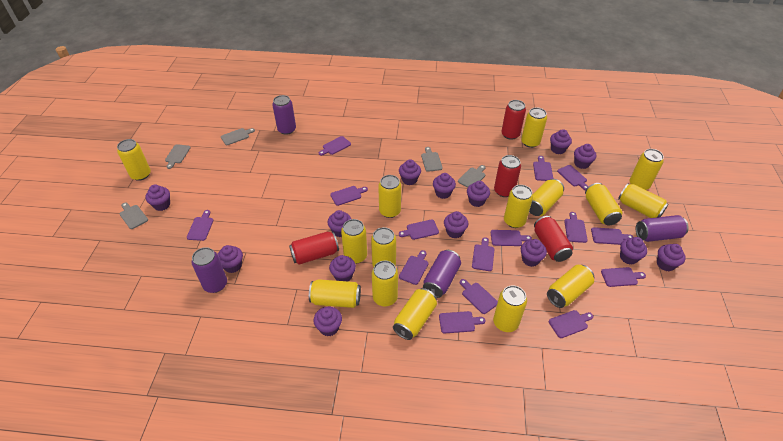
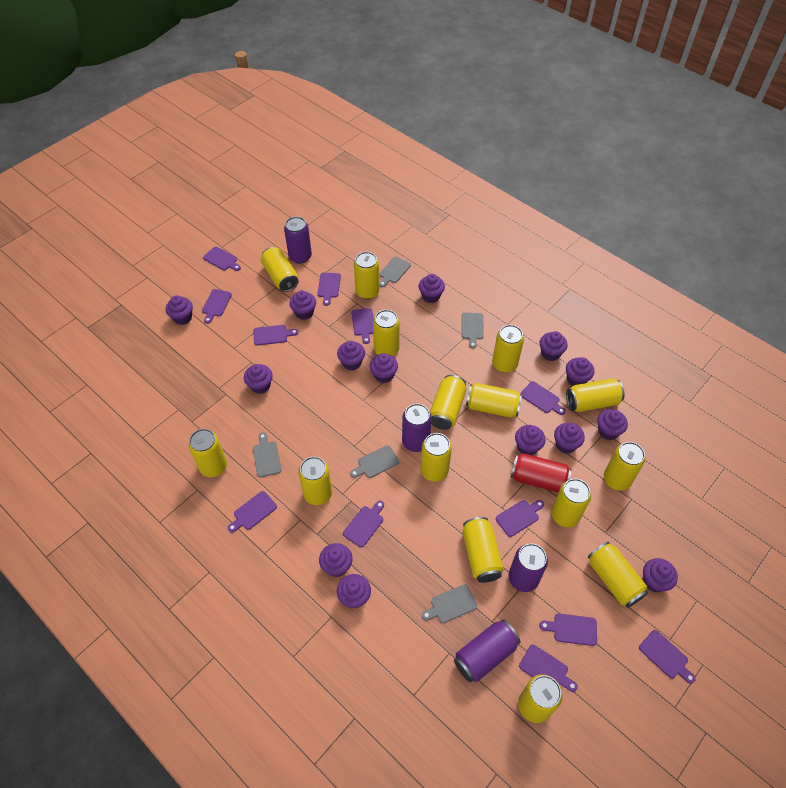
purple cutting board: [187,210,213,241] [319,136,351,156] [330,186,368,206] [399,220,439,240] [399,250,428,285] [439,311,486,333] [460,279,498,314] [472,237,495,271] [491,230,532,246] [533,156,553,181] [549,310,593,338] [557,165,588,190] [564,212,588,243] [591,227,633,245] [601,267,646,287] = 15 -> [202,289,232,324] [203,247,241,271] [228,491,277,533] [253,325,298,346] [317,273,341,306] [343,501,384,547] [351,308,374,344] [496,500,544,537] [519,644,578,692] [520,381,566,415] [539,613,597,646] [639,630,696,684] = 12
red can: [289,232,339,265] [494,155,521,197] [501,100,526,140] [534,216,573,262] = 4 -> [511,453,572,492] = 1

